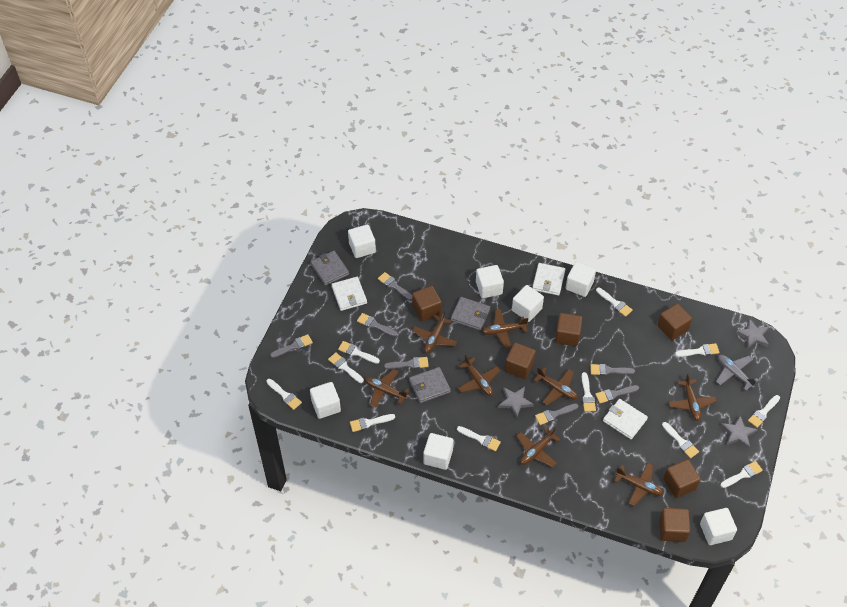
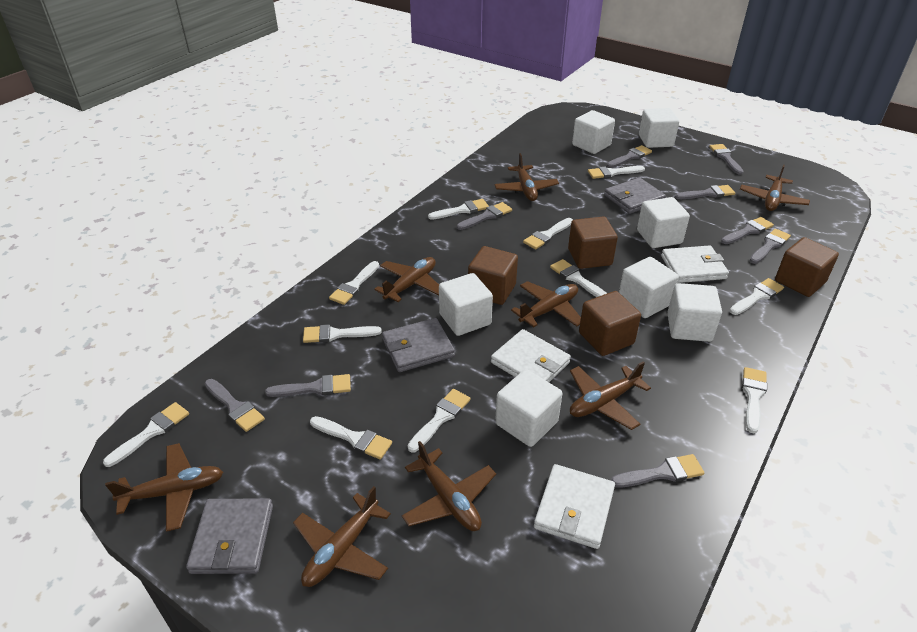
brown cube: [412,286,442,321] [505,343,536,379] [555,313,583,346] [658,303,692,340] [659,508,690,542] [663,459,701,498] = 6 -> [468,246,518,305] [568,216,618,269] [579,291,641,356] [775,237,839,297] = 4
grey brush: [270,334,313,358] [357,313,397,336] [378,272,412,300] [384,357,429,369] [535,403,578,425] [590,364,635,376] [595,385,639,403] = 7 -> [204,379,265,432] [265,374,351,397] [457,202,512,230] [607,145,652,168] [611,454,704,488] [675,185,735,199] [709,144,743,175] [721,217,774,244] [750,229,791,264] = 9
grey plane: [716,354,759,391] = 1 -> none = 0
grey star: [498,387,534,418] [721,416,758,449] [735,319,769,349] = 3 -> none = 0

